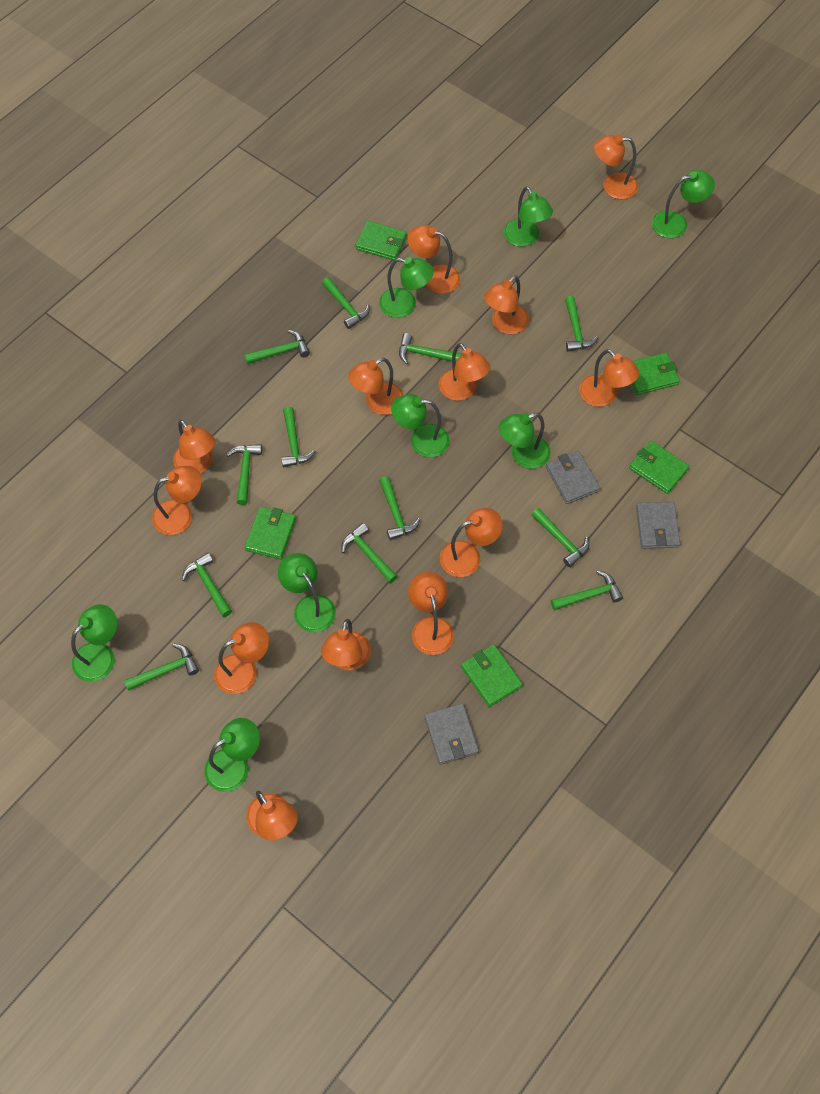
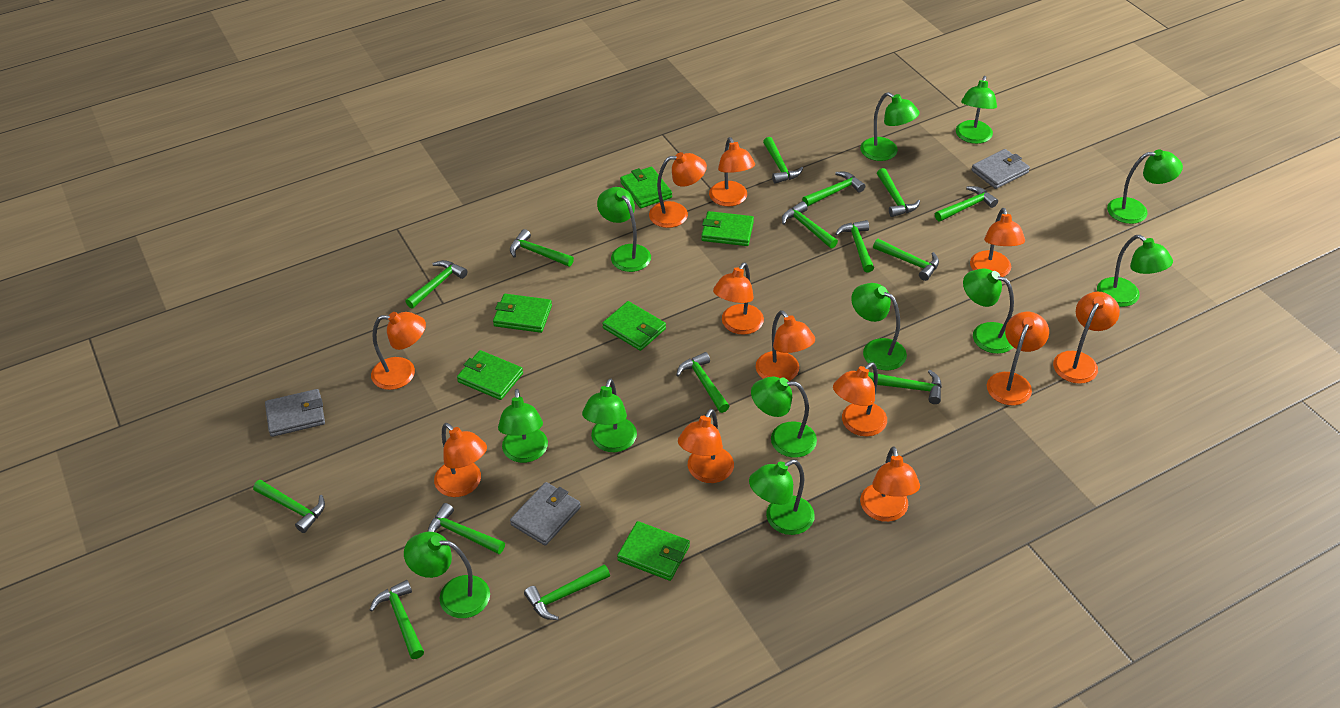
green hammer: [124,644,199,691] [182,553,232,617] [226,444,262,505] [244,330,310,364] [281,407,315,468] [322,277,370,329] [341,523,398,583] [379,476,420,540] [399,333,462,364] [531,508,589,567] [551,570,623,610] [565,296,598,351] = 12 -> [253,480,325,533] [370,580,424,659] [405,260,468,309] [428,503,505,554] [510,229,574,267] [524,564,610,620] [676,352,730,413] [763,137,803,184] [782,201,838,248] [802,172,866,207] [835,220,874,273] [868,370,942,404] [873,239,939,281] [877,168,920,217] [935,186,998,222] = 15
green lamp: [71,604,117,682] [204,718,260,792] [278,553,336,632] [379,257,434,318] [391,394,450,457] [499,413,551,469] [504,186,553,247] [652,170,715,238] = 8 -> [404,532,490,618] [498,389,548,463] [582,378,637,452] [597,187,651,272] [749,460,815,535] [751,376,817,458] [851,283,907,370] [860,92,920,161] [956,76,997,144] [963,269,1014,354] [1097,235,1173,307] [1107,149,1183,224] = 12
green wallet: [245,507,296,560] [356,221,407,260] [461,645,523,707] [629,441,689,494] [632,353,680,395] = 5 -> [457,350,523,400] [493,294,552,333] [602,301,666,351] [617,521,690,581] [620,167,672,208] [701,211,754,246] = 6
orange lamp: [152,466,202,535] [173,420,216,474] [214,622,269,694] [246,791,298,840] [321,619,371,671] [348,358,404,415] [407,225,460,294] [408,572,454,655] [439,343,490,401] [440,508,503,577] [484,275,529,334] [579,349,640,407] [594,135,638,199] = 13 -> [371,312,426,390] [434,423,487,497] [649,152,707,228] [678,409,734,483] [709,137,755,206] [713,262,764,335] [756,310,815,381] [833,362,887,436] [860,446,920,522] [970,208,1025,277] [987,312,1049,405] [1053,292,1120,384] = 12

